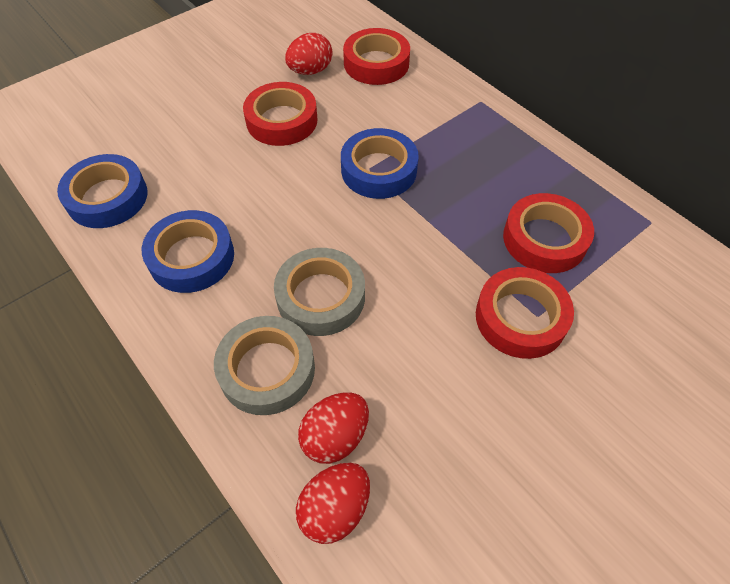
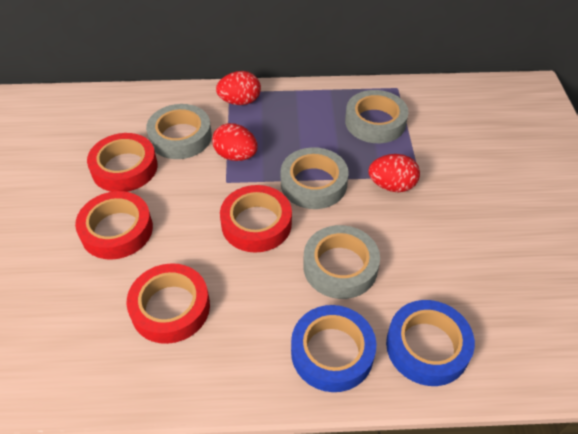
blue tape: [57,154,148,228] [142,210,234,293] [341,128,419,199] = 3 -> [291,305,376,392] [386,300,475,386] = 2
grey tape: [214,316,315,415] [274,248,365,336] = 2 -> [146,104,212,159] [281,147,348,209] [303,225,380,299] [345,90,409,143] = 4

